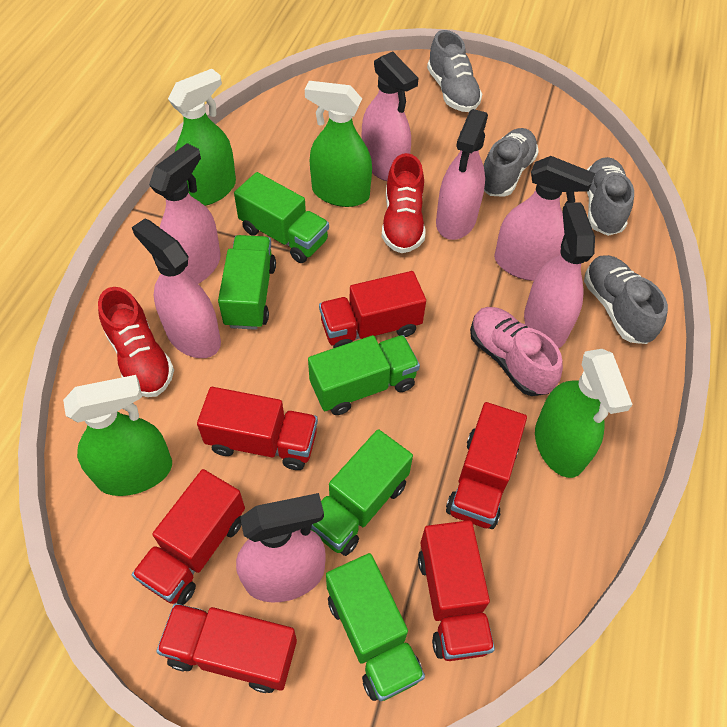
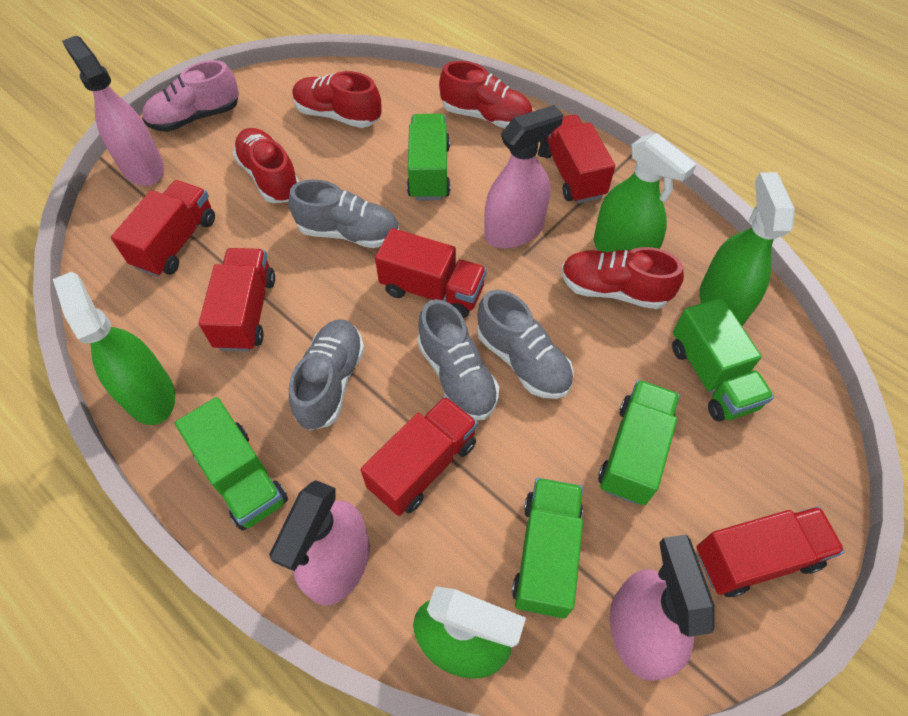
pink spray bottle: [132,219,221,358] [149,143,221,284] [236,493,326,602] [362,51,419,181] [436,109,488,240] [494,156,595,281] [524,202,595,348] = 7 -> [62,35,164,186] [269,480,370,606] [484,105,563,248] [610,535,715,681] = 4
red shoe: [98,287,174,397] [382,153,426,253] = 2 -> [233,128,299,203] [292,71,382,128] [439,61,532,128] [561,247,684,309] = 4

